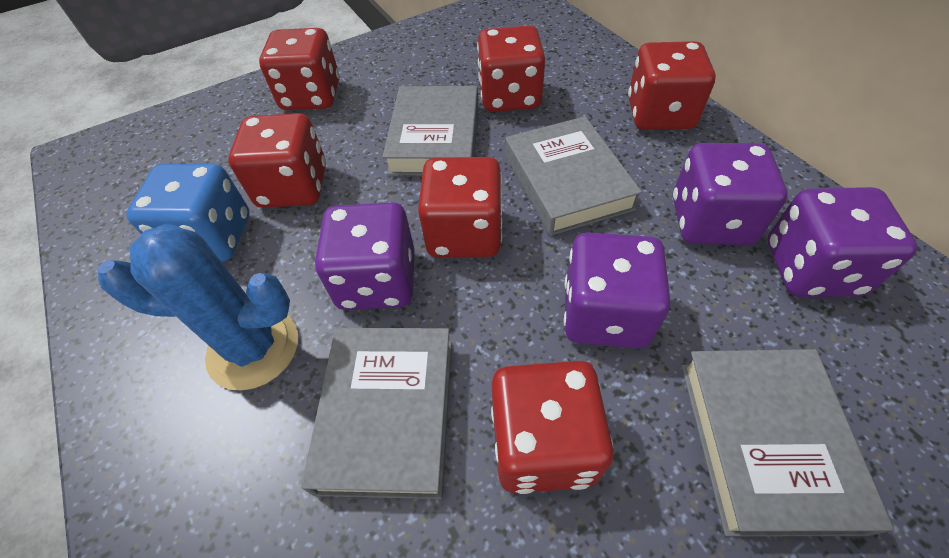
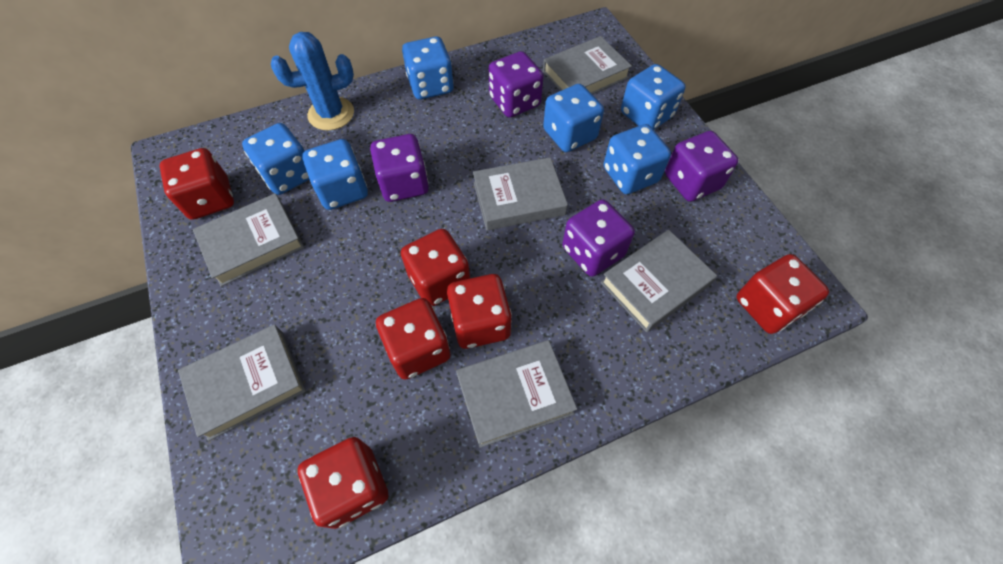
blue dice: [126,164,249,262] = 1 -> [242,123,309,195] [302,139,368,210] [402,36,454,100] [543,84,604,152] [604,124,671,194] [621,64,685,130] = 6
grey book: [301,328,452,499] [383,86,479,176] [506,116,642,235] [682,349,894,537] = 4 -> [178,324,306,441] [193,193,304,287] [456,340,577,448] [473,157,568,230] [543,36,632,94] [601,230,717,332] = 6

